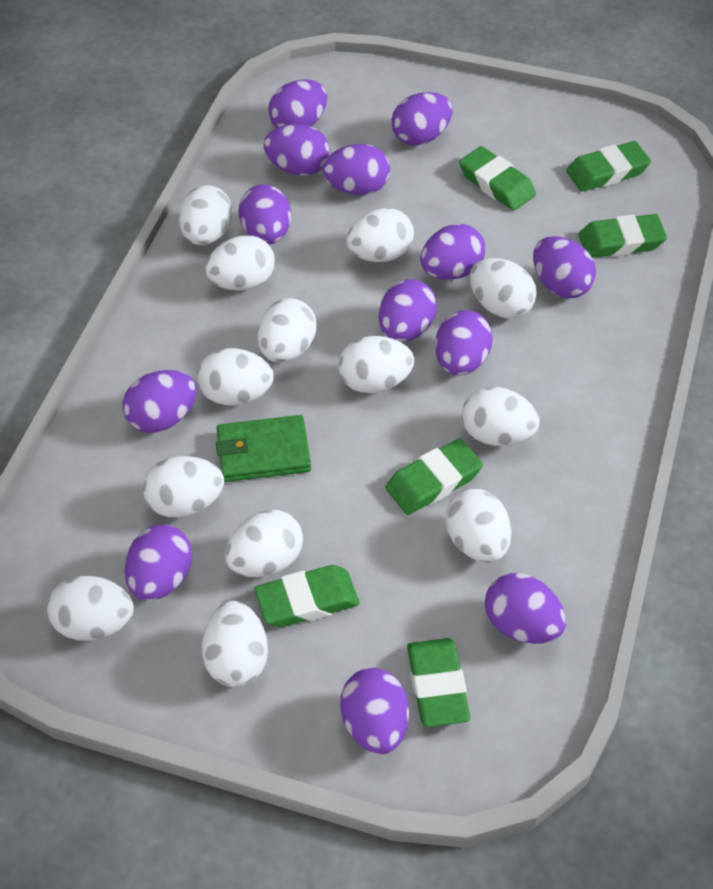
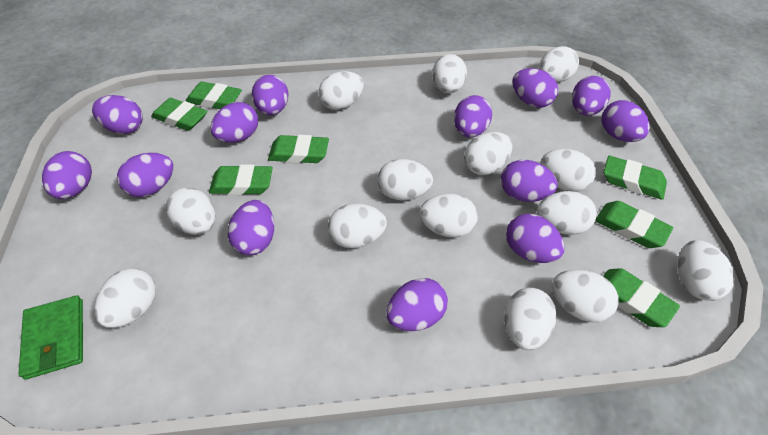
green eraser: [254,565,359,627] [385,438,483,515] [407,638,470,727] [459,146,536,211] [566,141,651,192] [579,214,667,258] = 6 -> [151,98,208,131] [186,82,242,109] [209,164,273,195] [268,135,329,163] [595,201,673,248] [603,268,680,327] [604,156,667,200] = 7
white egg: [47,576,134,641] [143,456,224,517] [179,185,233,245] [197,348,274,406] [202,601,268,687] [205,235,275,291] [225,510,303,577] [257,298,317,362] [338,336,414,393] [346,208,414,262] [445,489,511,563] [462,387,540,446] [470,258,537,319] = 13 -> [94,268,156,328] [166,187,215,235] [318,71,364,110] [328,204,387,248] [378,159,433,200] [419,194,478,238] [432,54,467,93] [464,132,512,175] [504,287,556,350] [537,191,597,235] [539,46,579,83] [540,149,596,192] [552,270,618,322] [677,240,735,301] = 14

